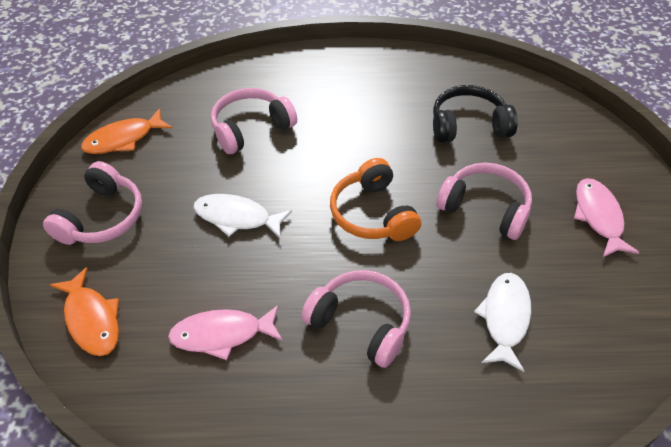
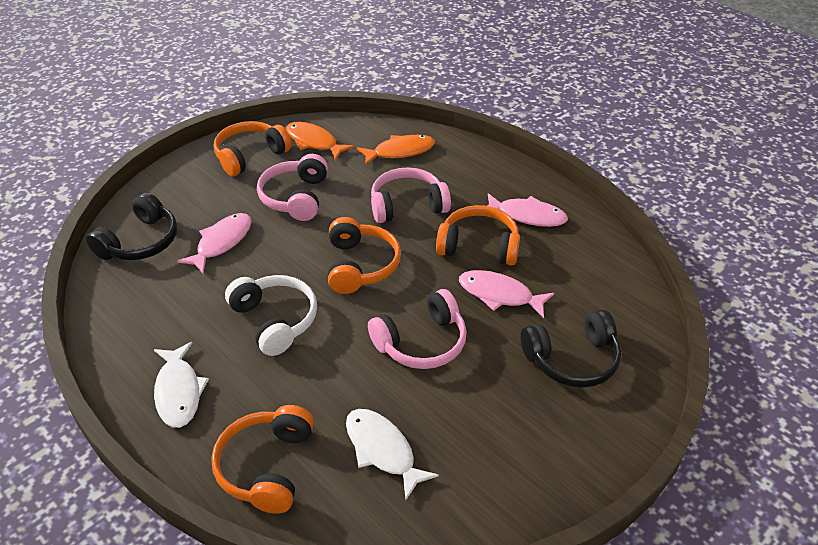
black headphones: [433,85,518,143] = 1 -> [86,192,177,260] [521,309,621,388] = 2
orange headphones: [330,158,421,241] = 1 -> [211,405,314,514] [213,121,292,176] [328,217,401,294] [436,205,520,266] = 4
pink fish: [168,305,283,360] [574,178,640,257] = 2 -> [177,213,252,274] [459,270,554,318] [487,193,568,227] = 3
pink headphones: [43,161,142,245] [211,88,297,154] [301,270,411,368] [436,163,532,240] = 4 -> [257,154,328,221] [368,289,467,369] [371,167,451,223] = 3
white headphones: none = 0 -> [225,275,317,356] = 1

